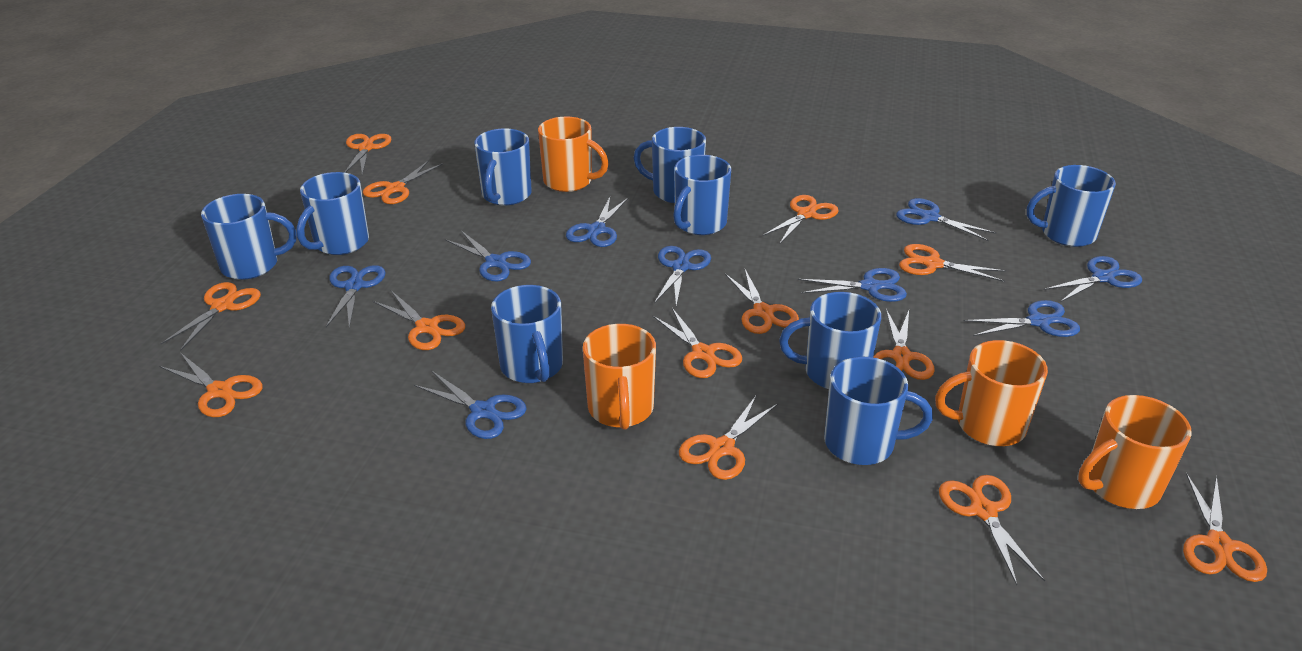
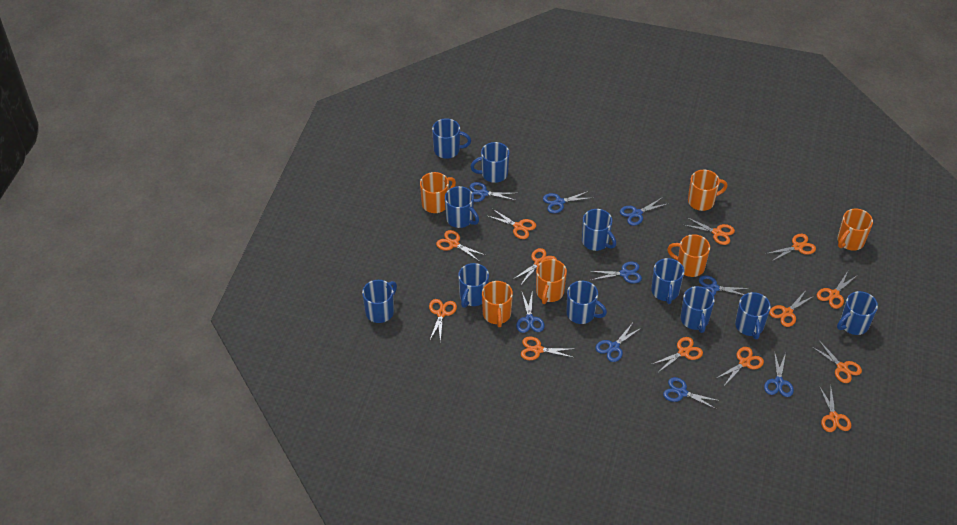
blue mug: [201,194,297,280] [296,172,369,255] [474,128,532,206] [491,285,563,383] [633,127,706,203] [673,155,731,235] [779,292,881,389] [824,357,933,465] [1027,165,1116,247] = 9 -> [362,280,397,323] [432,118,471,159] [445,186,479,228] [458,263,489,308] [470,142,510,183] [566,281,607,324] [582,209,616,251] [651,258,684,304] [680,286,715,333] [735,292,771,339] [837,291,878,335] = 11
orange mug: [538,116,609,192] [583,324,656,430] [935,340,1048,446] [1078,395,1192,509] = 4 -> [420,172,456,213] [482,281,513,327] [536,259,567,304] [667,234,710,277] [688,170,728,211] [837,209,873,251] = 6

